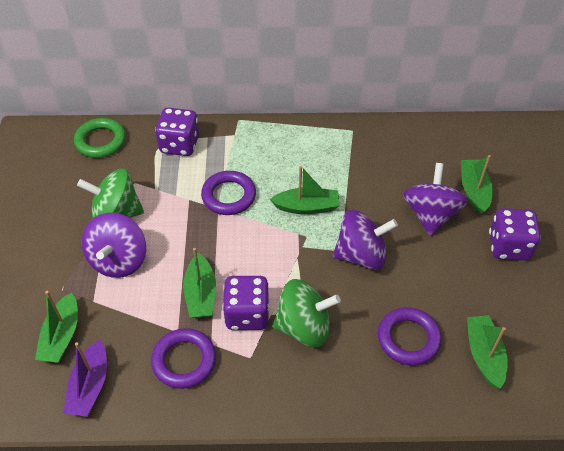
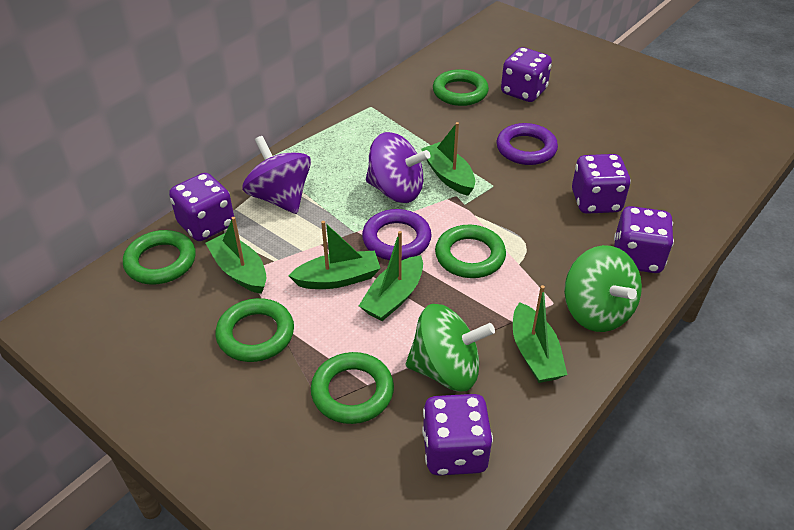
green ring: [74,118,126,158] = 1 -> [123,230,196,284] [216,298,294,362] [311,352,394,424] [433,69,489,106] [435,225,506,278] = 5
purple boat: [63,340,107,417] = 1 -> none = 0
purple dice: [155,108,199,156] [222,276,269,330] [489,208,541,261] = 3 -> [169,173,234,241] [422,394,493,476] [501,47,552,102] [572,154,631,214] [614,206,674,273] = 5
purple ring: [151,328,216,389] [201,171,256,215] [378,307,442,365] = 3 -> [362,209,432,260] [497,123,558,165] = 2
purple spinning top: [82,213,146,278] [333,210,398,270] [403,163,468,236] = 3 -> [242,136,311,214] [366,132,431,203] = 2

